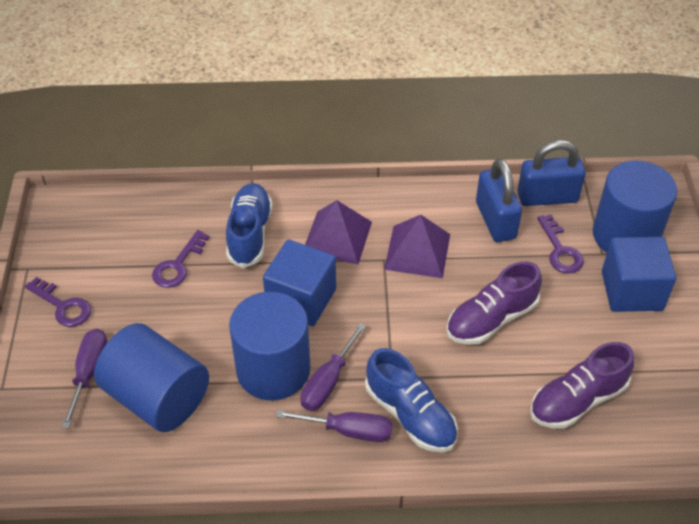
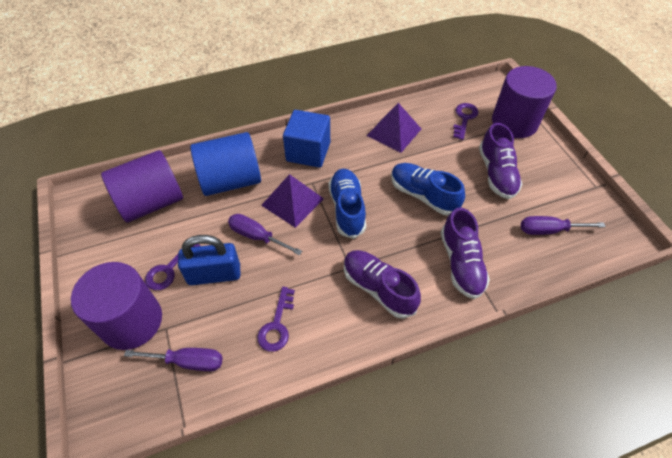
blue cube: [263,239,336,326] [602,237,676,312] = 2 -> [283,110,330,168] = 1
blue cylinder: [94,323,209,432] [229,292,310,400] [593,161,677,253] = 3 -> [190,132,261,196] = 1
blue padlock: [476,158,522,242] [517,140,586,206] = 2 -> [178,235,240,285] = 1
purple cylinder: none = 0 -> [71,262,162,350] [101,150,183,223] [492,66,557,138] = 3
purple shoe: [446,261,542,345] [530,342,635,429] = 2 -> [344,250,421,319] [441,207,490,299] [479,123,522,199] = 3

